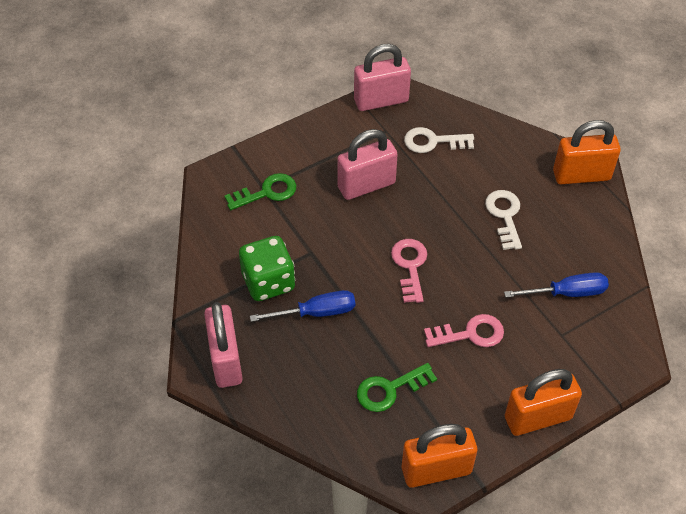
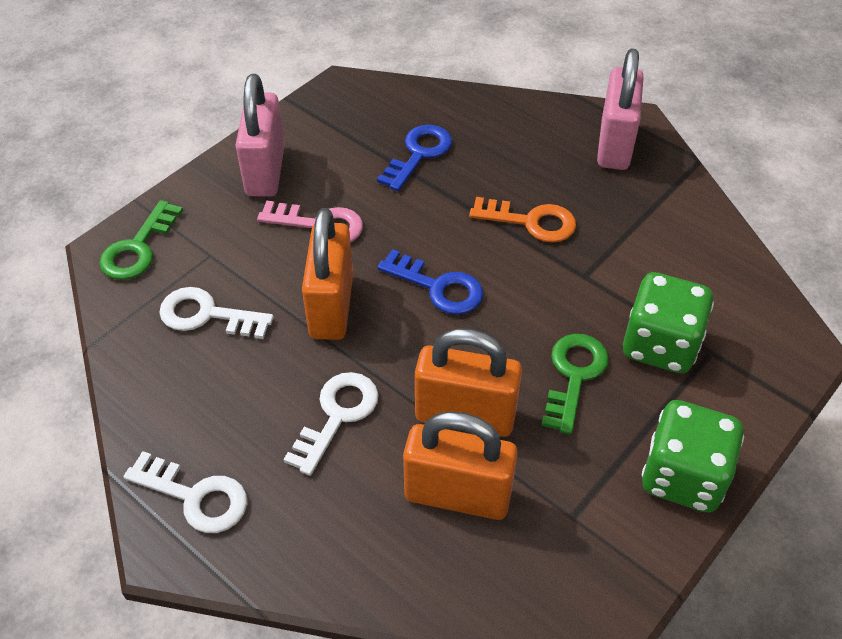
blue key: none = 0 -> [377,125,452,191] [377,249,483,315] = 2
blue screwdriver: [250,290,355,322] [504,272,609,298] = 2 -> none = 0
green dice: [239,236,295,301] = 1 -> [623,272,714,373] [642,400,744,513] = 2
orange key: none = 0 -> [469,197,576,243] = 1
pink key: [391,239,427,303] [424,314,504,347] = 2 -> [257,201,363,242] = 1
pink padlock: [204,302,243,388] [337,129,398,200] [354,44,411,111] = 3 -> [235,74,285,197] [597,48,644,170] = 2
white key: [404,127,474,153] [485,190,522,250] = 2 -> [124,451,247,533] [159,287,274,339] [283,372,379,476] = 3

